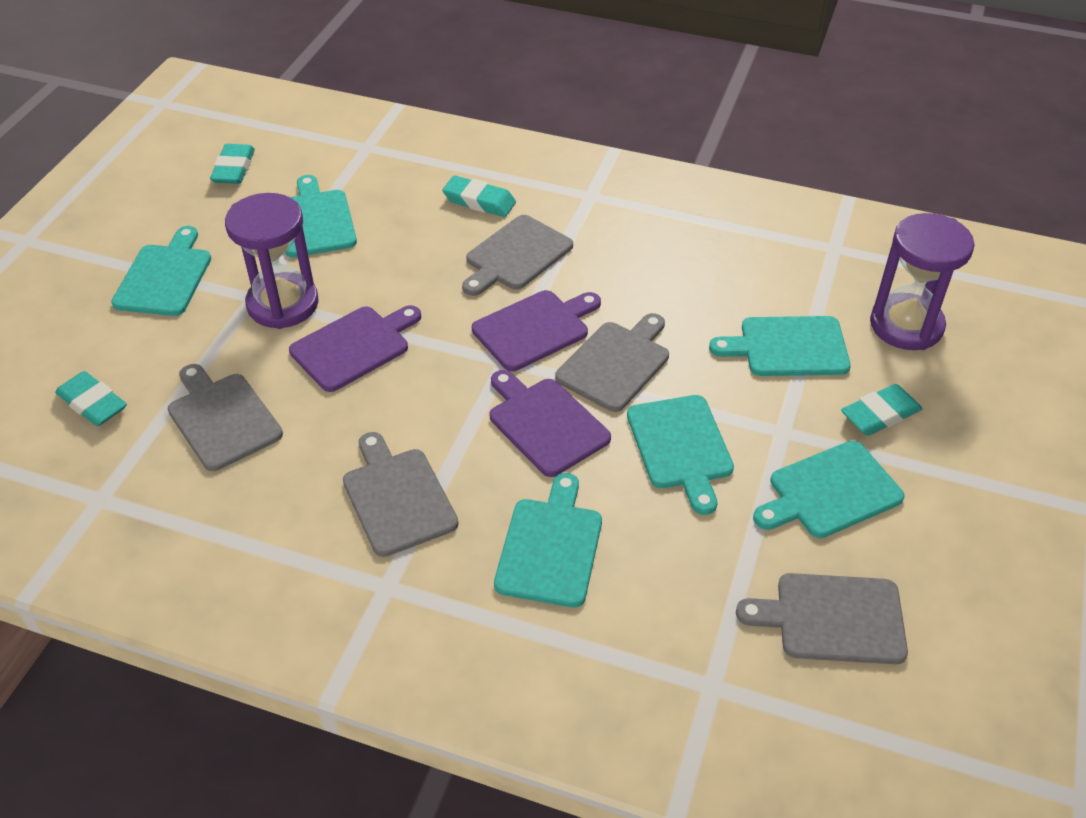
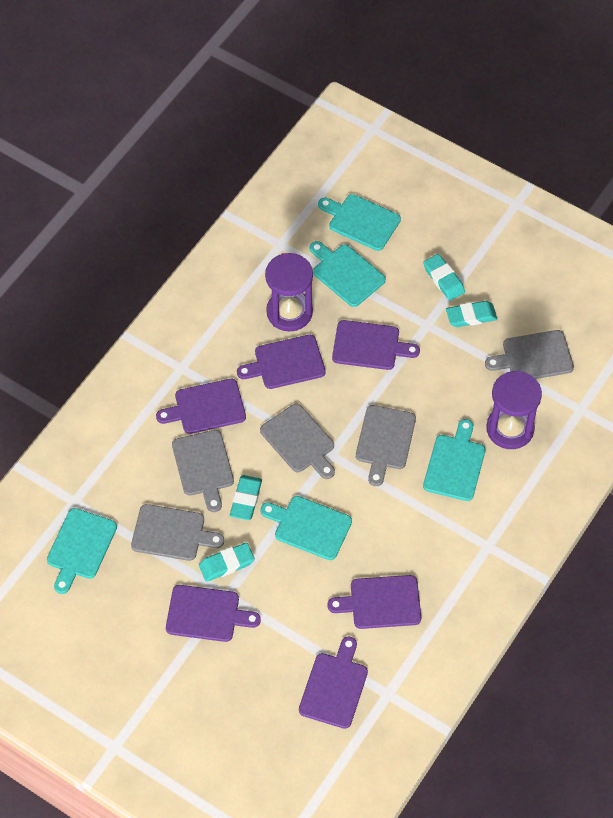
purple cutting board: [289,305,421,392] [472,290,601,371] [490,370,611,477] = 3 -> [156,379,246,434] [166,585,261,642] [237,335,326,389] [299,636,368,729] [327,575,421,629] [332,320,420,370] = 6
turquoise cutting board: [111,226,211,316] [286,175,357,257] [494,473,602,607] [627,395,734,515] [709,316,851,376] [753,441,905,538] = 6 -> [47,508,117,594] [260,496,352,560] [310,241,386,307] [318,194,401,251] [423,419,486,501] = 5

